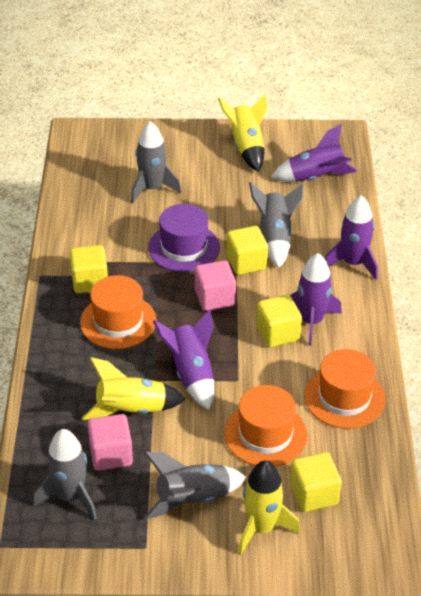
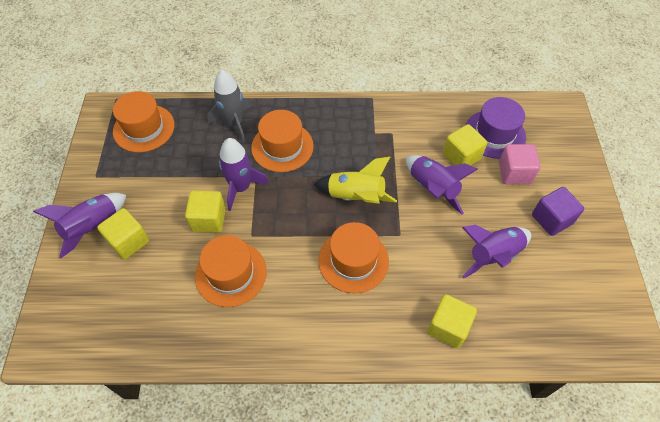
grey rocket: [33,429,97,520] [131,121,181,203] [144,452,246,519] [249,182,303,268] = 4 -> [207,70,251,143] = 1
orange hat: [80,275,156,349] [224,385,307,467] [304,349,385,429] = 3 -> [113,91,175,153] [195,235,267,307] [251,110,314,172] [318,222,389,293] = 4
pink cube: [88,414,133,471] [195,260,236,311] = 2 -> [499,144,541,184] = 1
purple cube: none = 0 -> [532,187,584,236] = 1
yellow rocket: [82,357,185,420] [218,94,268,172] [238,460,300,555] = 3 -> [313,157,397,204] = 1

